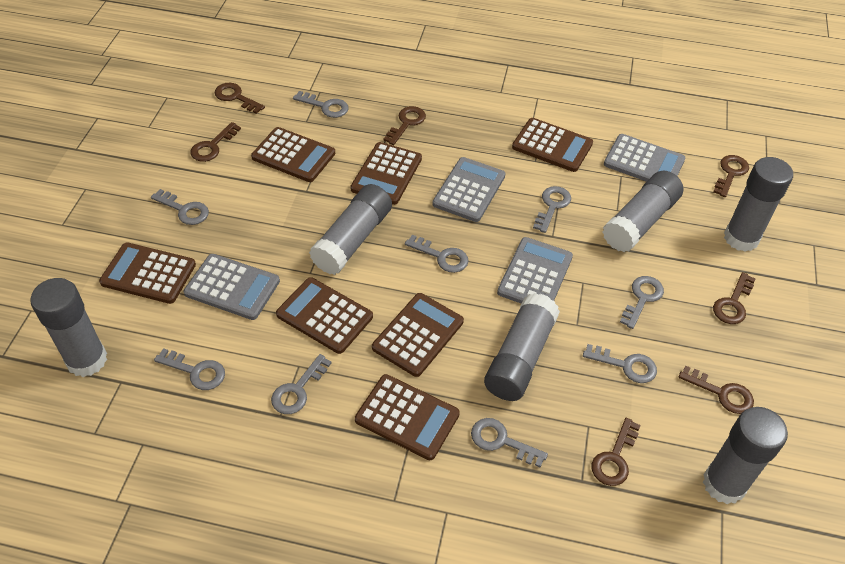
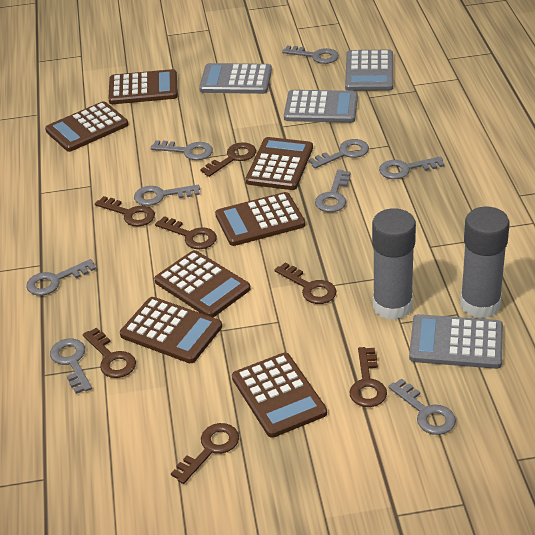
grey glue stick: [31,278,107,377] [309,184,392,275] [484,293,560,401] [602,171,683,252] [703,407,788,504] [724,157,793,252] = 6 -> [372,208,416,320] [460,207,510,319] = 2

